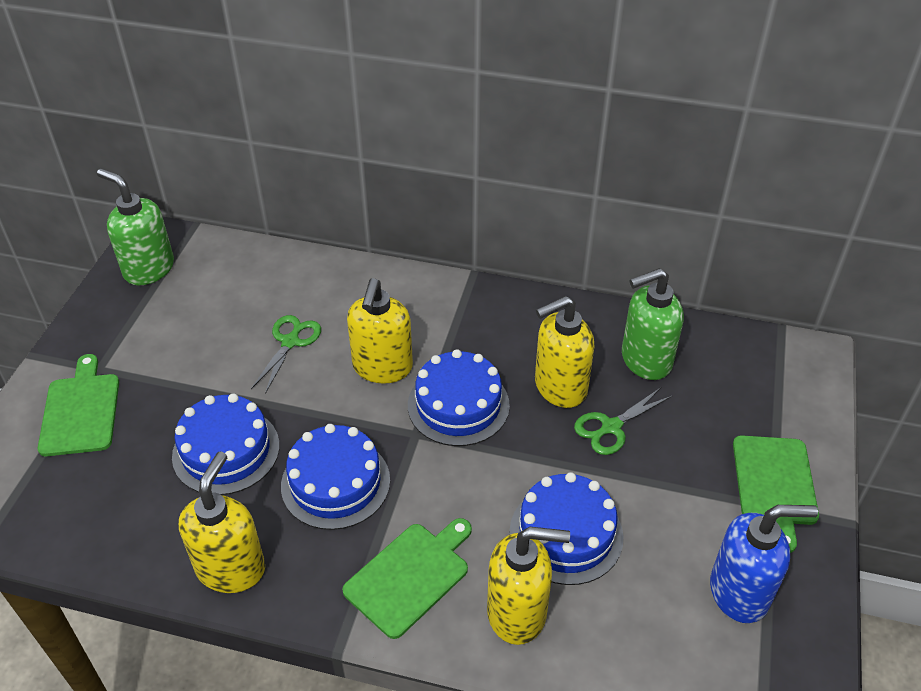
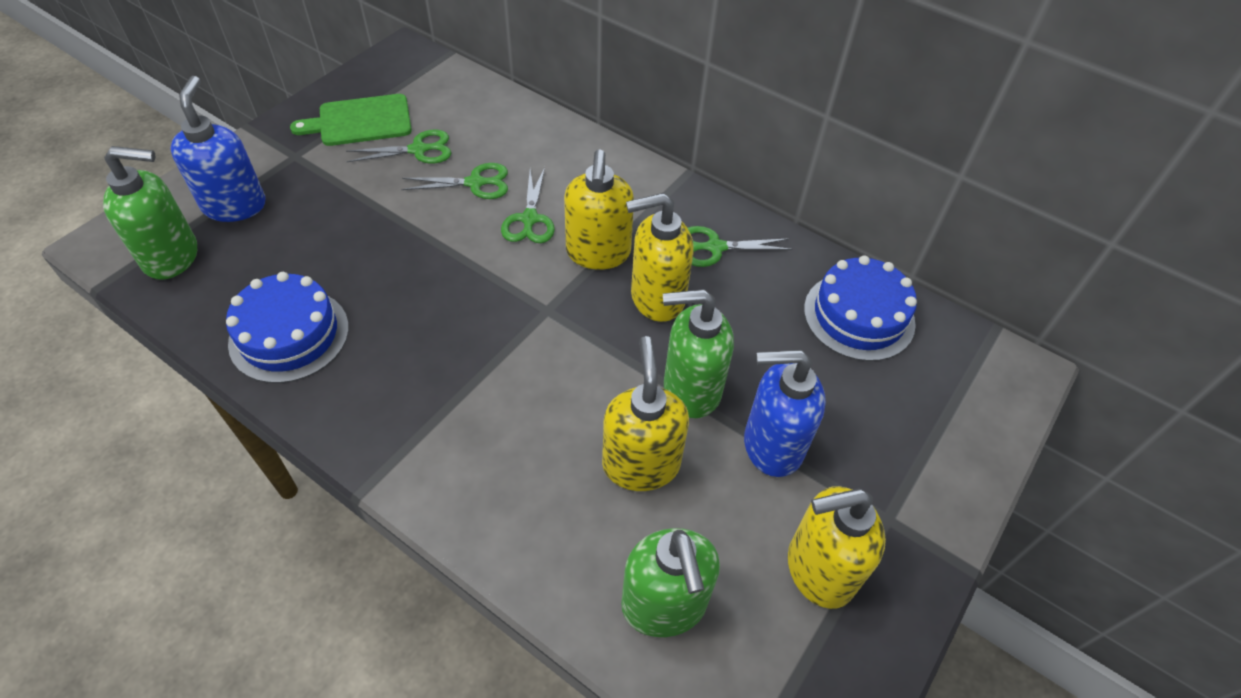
blue cake: [172,393,279,495] [281,424,390,530] [408,349,510,446] [509,472,624,585] = 4 -> [226,272,349,383] [804,255,917,361] = 2
blue soap dispenser: [710,505,818,623] = 1 -> [171,76,266,222] [744,350,826,477] = 2
green cutting board: [38,354,119,456] [342,518,472,639] [733,435,819,553] = 3 -> [290,94,412,146] = 1
green scissors: [251,315,321,394] [574,388,672,455] = 2 -> [346,129,451,164] [401,163,508,199] [501,167,555,243] [688,226,792,267] = 4
green soap dispenser: [97,169,174,285] [622,268,684,380] = 2 -> [103,146,197,280] [621,528,720,637] [663,289,734,418] = 3

